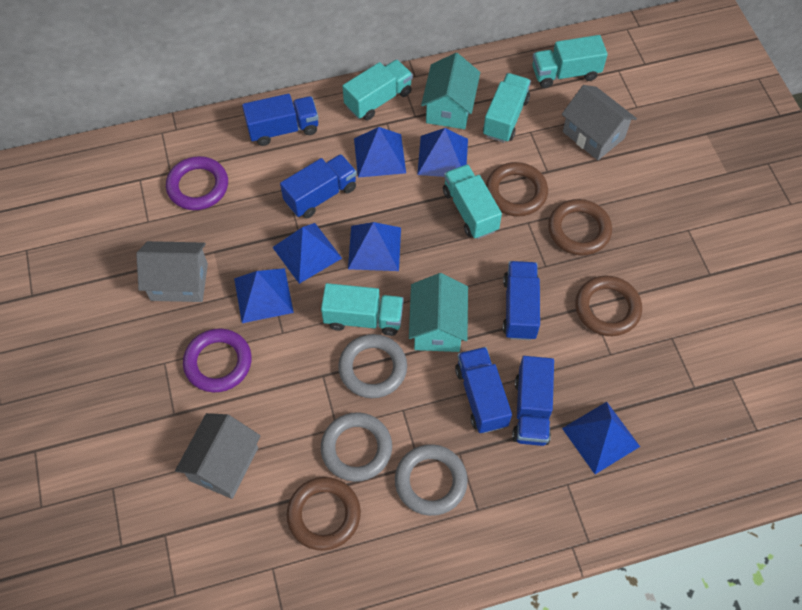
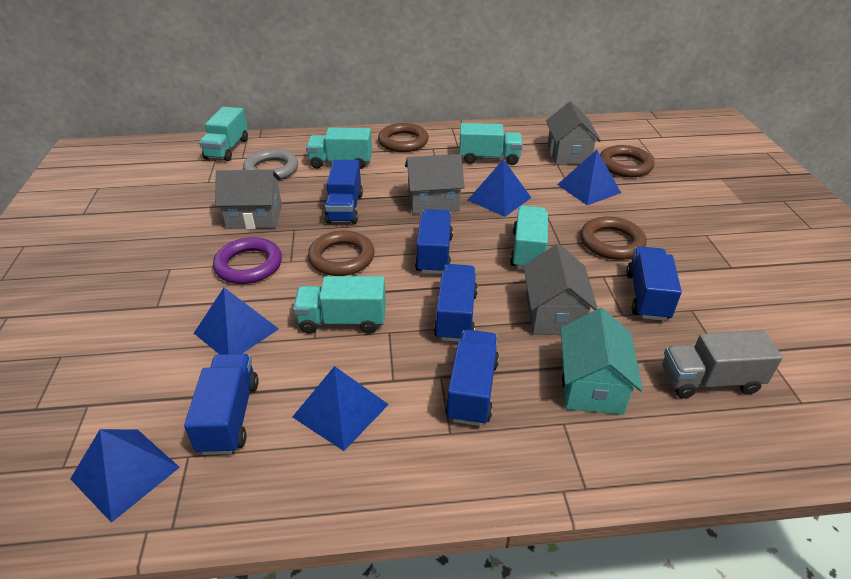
blue pyramid: [234,268,294,323] [272,223,342,284] [348,222,401,271] [354,127,406,178] [417,128,468,177] [562,402,640,474] = 6 -> [70,429,180,523] [194,287,279,354] [293,366,389,451] [468,159,531,217] [557,150,621,205] = 5
blue truck: [242,94,319,146] [280,154,357,219] [455,347,512,433] [503,261,540,340] [512,356,554,446] = 5 -> [184,354,259,455] [325,160,363,224] [415,209,453,274] [434,264,478,342] [445,330,499,426] [626,246,682,321] = 6
grey house: [136,241,208,302] [175,413,260,499] [562,85,637,160] = 3 -> [215,170,282,229] [405,154,465,214] [523,244,598,335] [546,102,601,165] = 4
grey ring: [321,412,392,482] [338,334,407,398] [395,444,468,516] = 3 -> [243,149,298,181] = 1
grey truck: none = 0 -> [662,330,783,398] = 1
purple ring: [166,156,228,210] [183,328,252,393] = 2 -> [213,237,282,284] = 1
turquoise house: [409,273,468,352] [421,53,480,129] = 2 -> [561,308,643,415] = 1

